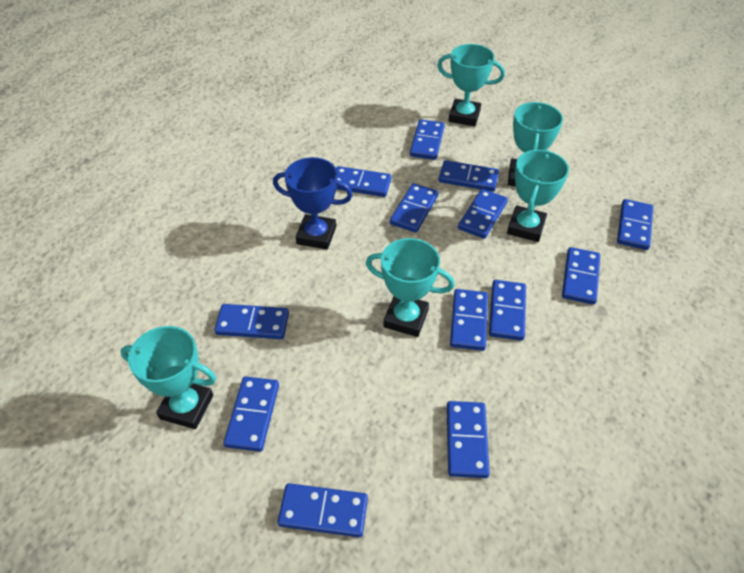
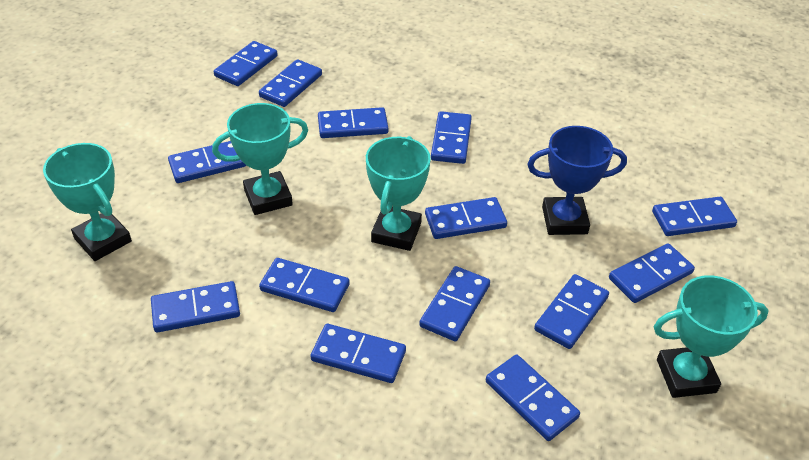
blue domino: [214,304,289,339] [224,376,279,452] [278,483,368,537] [336,166,392,197] [390,183,439,233] [410,119,445,160] [439,160,499,191] [447,401,490,478] [450,289,488,351] [458,189,508,239] [489,280,526,341] [562,247,600,305] [617,199,653,250] = 13 -> [151,281,240,333] [168,141,246,183] [214,41,278,86] [259,59,322,107] [259,258,350,312] [311,324,406,383] [318,107,389,138] [419,266,490,341] [425,197,507,239] [431,111,472,164] [486,355,580,441] [534,274,609,349] [609,243,695,303] [652,197,737,236] = 14
turquoise trophy: [120,326,216,429] [366,238,455,337] [437,44,505,126] [507,150,569,242] [508,102,563,186] = 5 -> [43,143,132,261] [212,103,308,215] [366,136,431,251] [654,275,769,398] = 4

